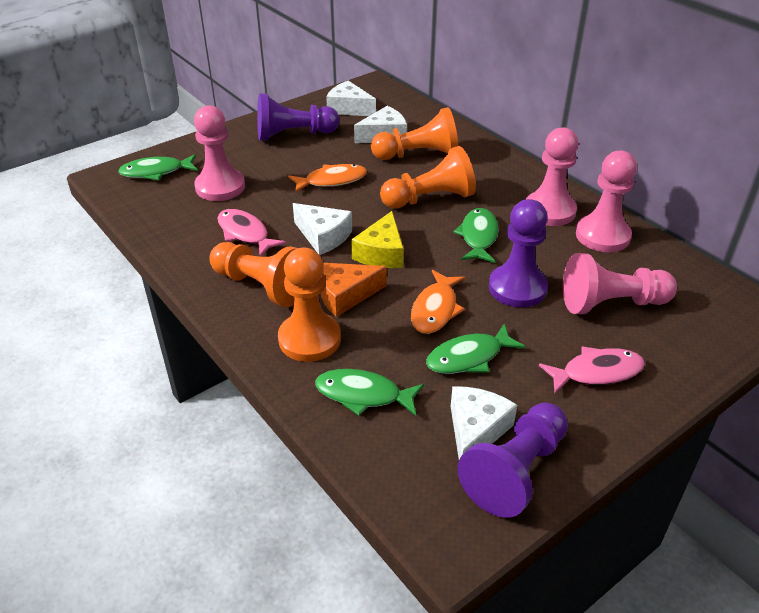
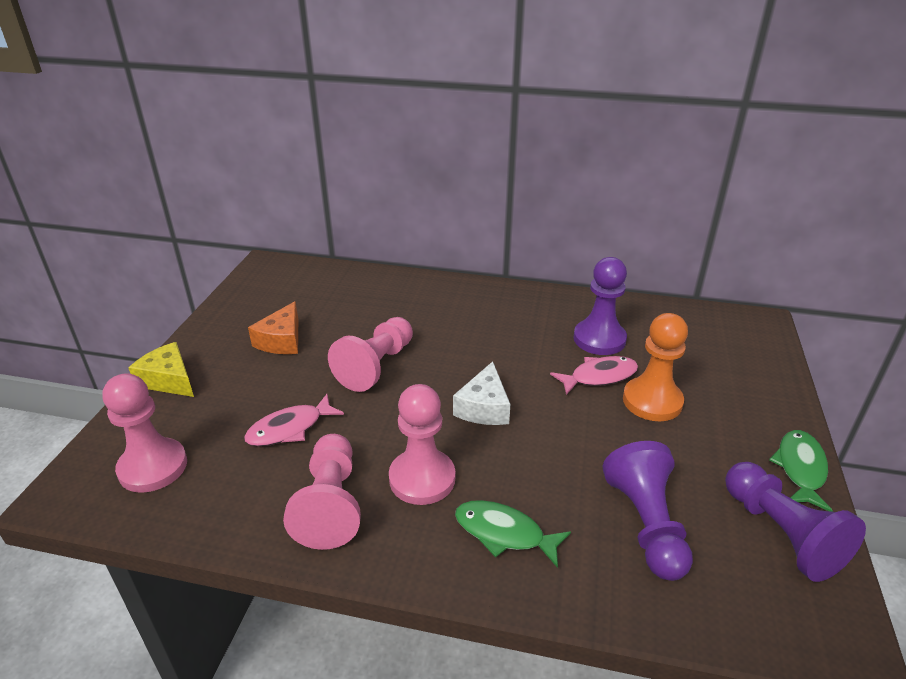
green fish: [118,154,198,180] [315,369,424,416] [426,324,526,374] [453,208,499,263] = 4 -> [455,500,571,568] [769,430,833,512] = 2
orange fish: [288,164,367,193] [411,270,465,334] = 2 -> none = 0
orange pawn: [209,242,297,307] [278,248,341,362] [371,107,458,160] [380,146,476,209] = 4 -> [623,313,688,421] = 1
white cheese: [293,203,352,255] [326,80,376,116] [354,106,407,143] [451,386,517,459] = 4 -> [453,361,510,425] = 1

